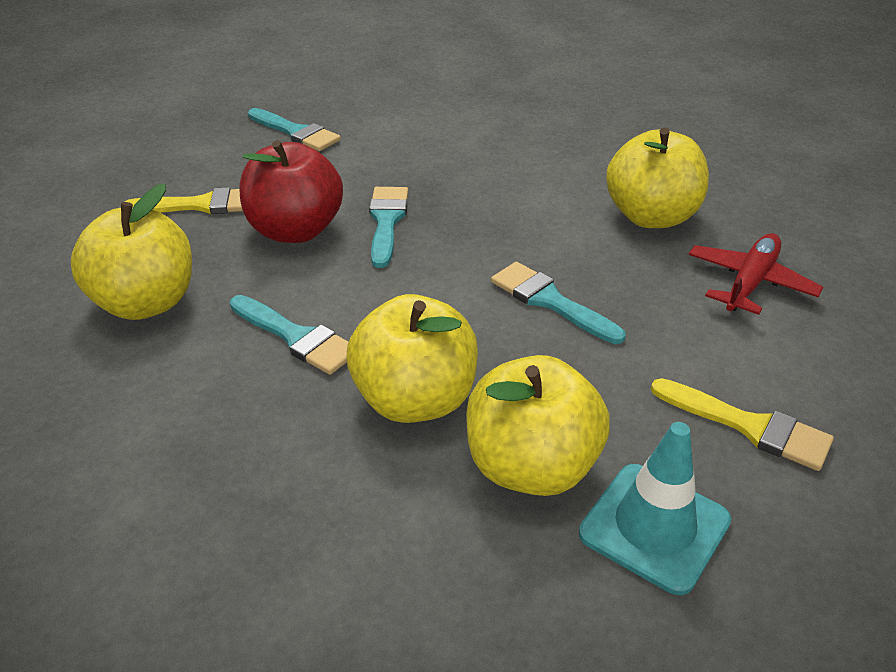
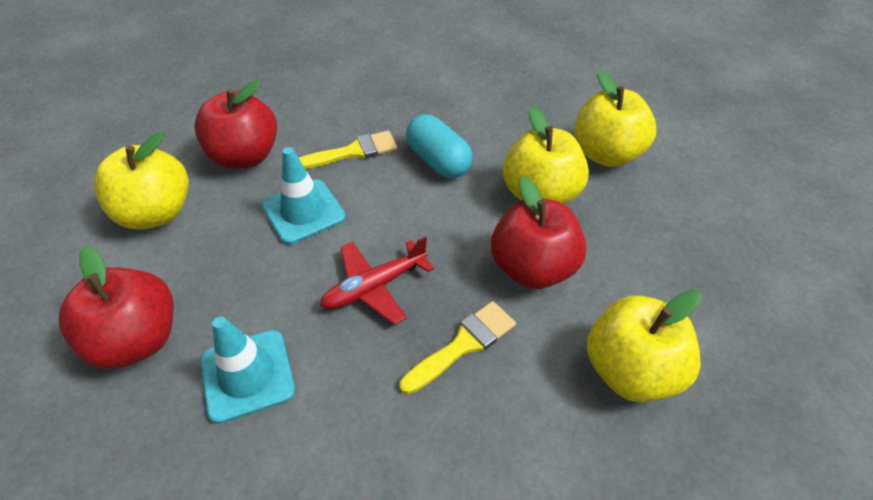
red apple: [239,140,343,243] = 1 -> [59,246,174,369] [194,80,277,169] [491,176,587,289] = 3
turquoise brush: [230,295,348,375] [248,108,341,151] [369,187,408,268] [491,262,626,344] = 4 -> none = 0
turquoise capsule: none = 0 -> [406,114,473,178] = 1
turquoise traffic cone: [579,422,731,595] = 1 -> [200,316,295,424] [262,147,346,245] = 2

